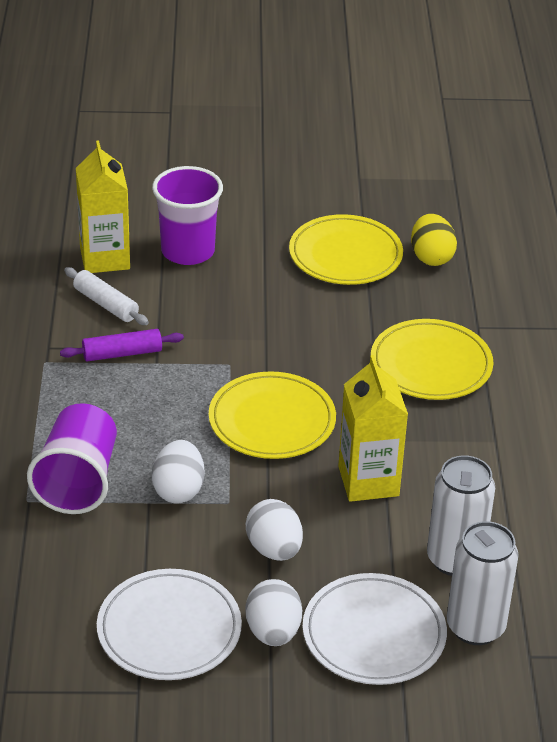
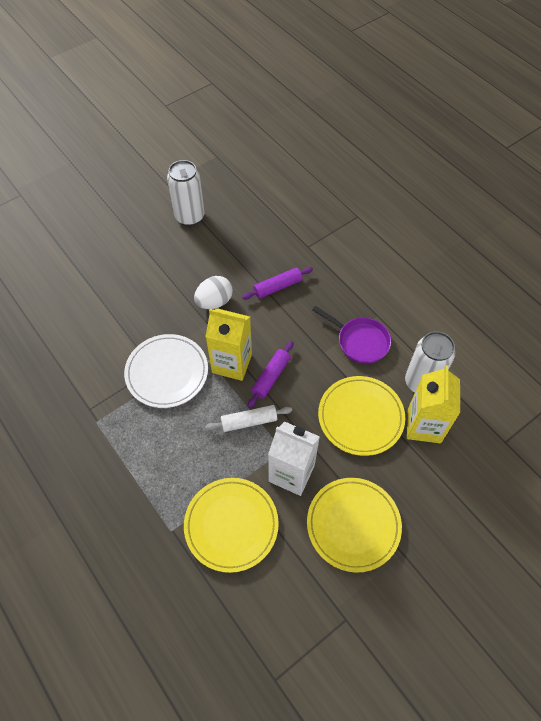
purple cup: [27,403,117,514] [152,166,223,265] = 2 -> none = 0
purple pan: none = 0 -> [312,306,391,364] = 1
purple rolling pin: [60,329,184,361] = 1 -> [242,267,313,299] [248,341,293,408] = 2
white carton: none = 0 -> [268,421,320,496] = 1
white egg: [152,440,205,503] [246,499,303,561] [246,579,302,646] = 3 -> [194,276,233,309] = 1
white plate: [97,569,242,680] [303,573,447,685] = 2 -> [124,334,208,408] = 1
yellow egg: [411,214,457,266] = 1 -> none = 0

